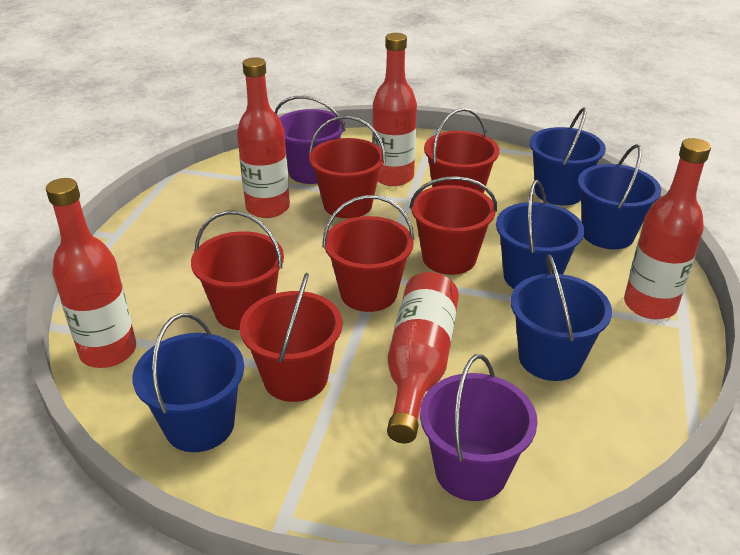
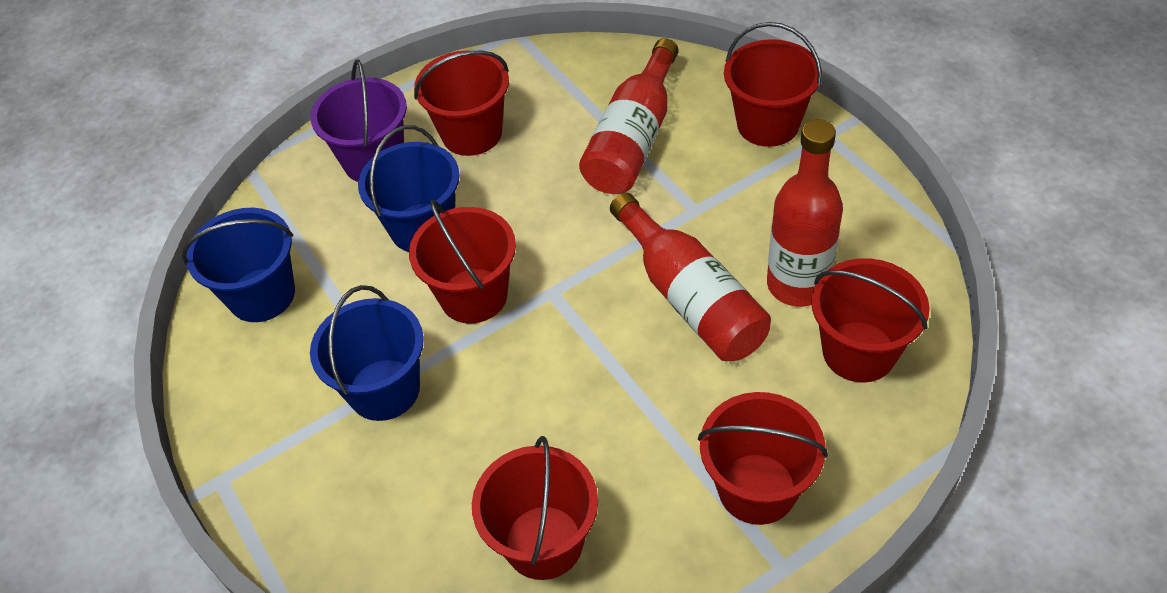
blue bucket: [133,313,244,452] [496,180,584,289] [511,254,612,381] [530,107,606,205] [578,144,661,249] = 5 -> [182,208,295,322] [310,285,424,421] [358,125,460,252] = 3
purple bucket: [275,96,345,184] [420,354,538,501] = 2 -> [311,60,407,182] = 1
red bottle: [46,178,136,368] [237,57,290,218] [372,33,417,186] [387,272,459,443] [624,138,711,319] = 5 -> [579,38,678,194] [610,192,771,361] [767,119,843,307] = 3

